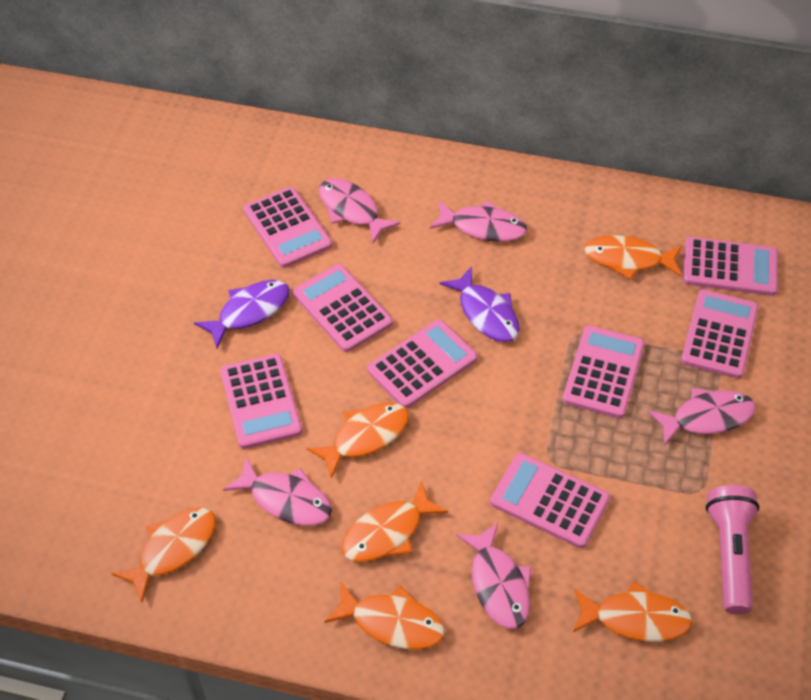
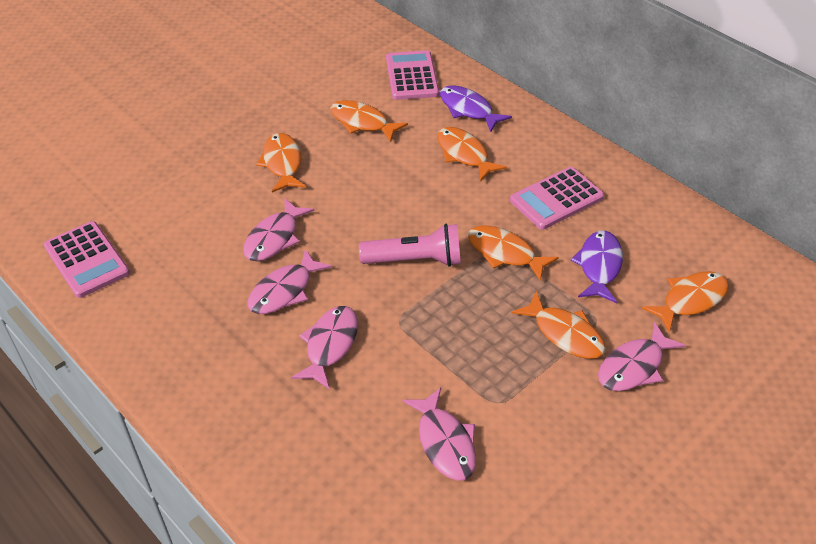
pink calculator: [220,354,302,449] [243,187,332,268] [293,264,393,352] [367,319,478,409] [490,453,610,548] [562,325,645,418] [681,289,759,379] [683,237,778,296] = 8 -> [44,221,130,298] [386,50,439,100] [510,167,604,230] = 3

